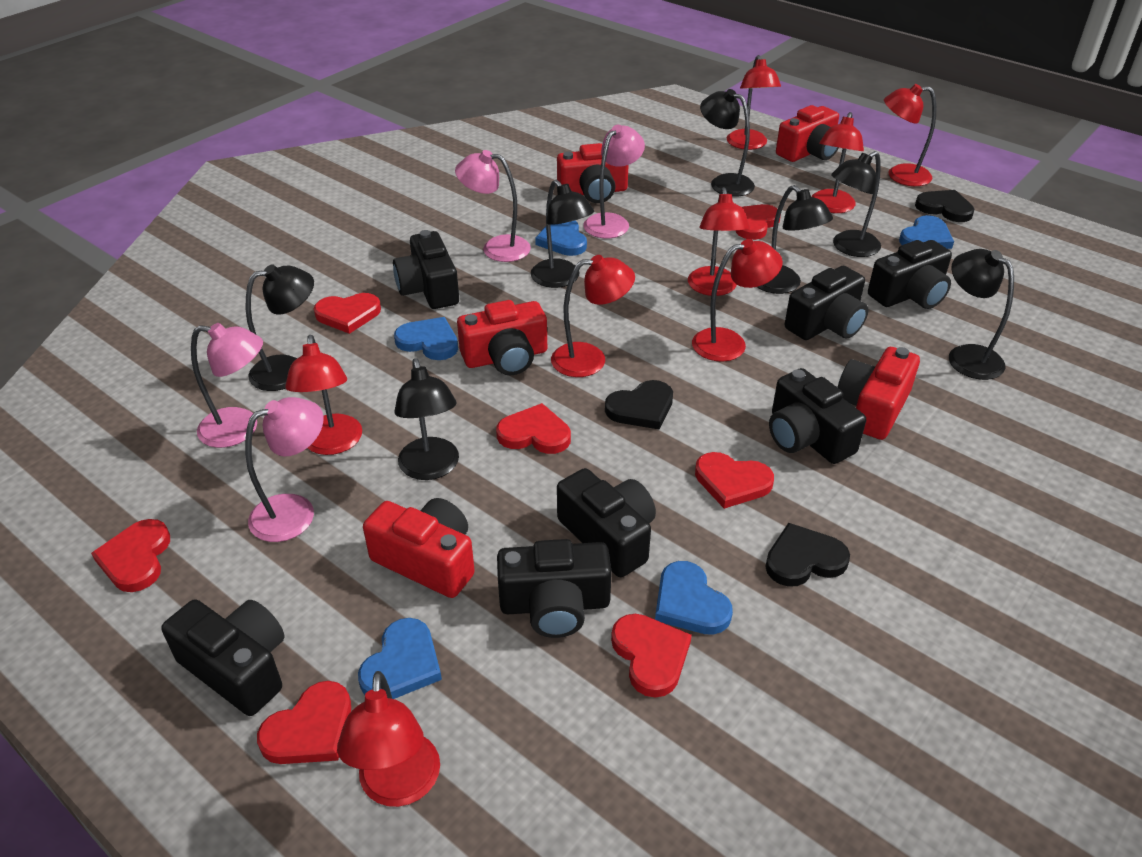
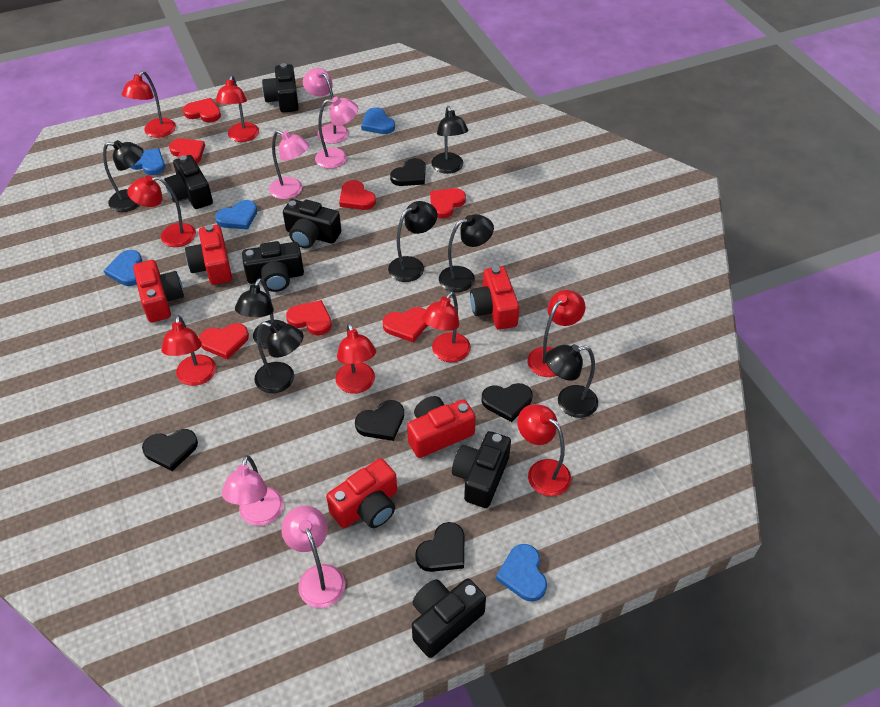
black camera: [161,599,285,716] [393,230,459,309] [497,539,612,638] [557,468,656,577] [769,368,866,464] [785,266,869,340] [868,240,952,309] = 7 -> [164,155,213,209] [242,241,304,292] [262,63,299,112] [283,199,341,248] [412,578,486,658] [452,431,511,508] = 6
black heart: [605,380,673,429] [765,523,850,587] [915,190,974,222] = 3 -> [142,429,198,471] [355,400,404,441] [390,158,426,186] [415,522,464,572] [481,383,533,422] = 5
pink lamp: [191,323,263,448] [245,397,324,542] [455,150,531,262] [583,125,645,238] = 4 -> [222,455,284,526] [269,130,309,199] [281,506,345,608] [303,68,349,144] [315,97,358,169] = 5

